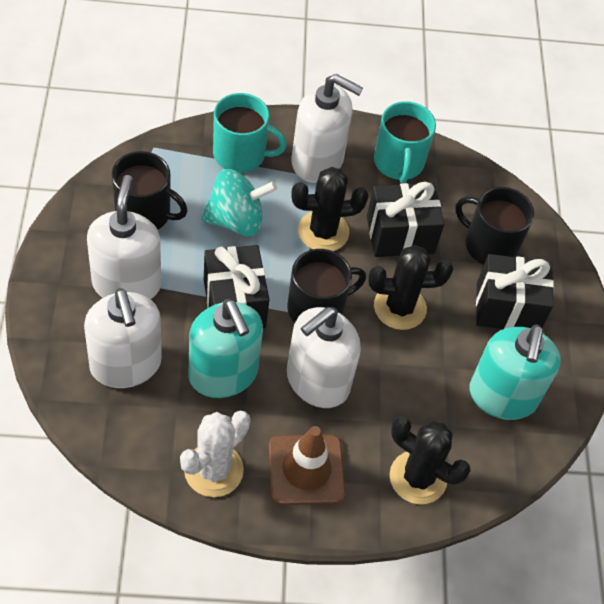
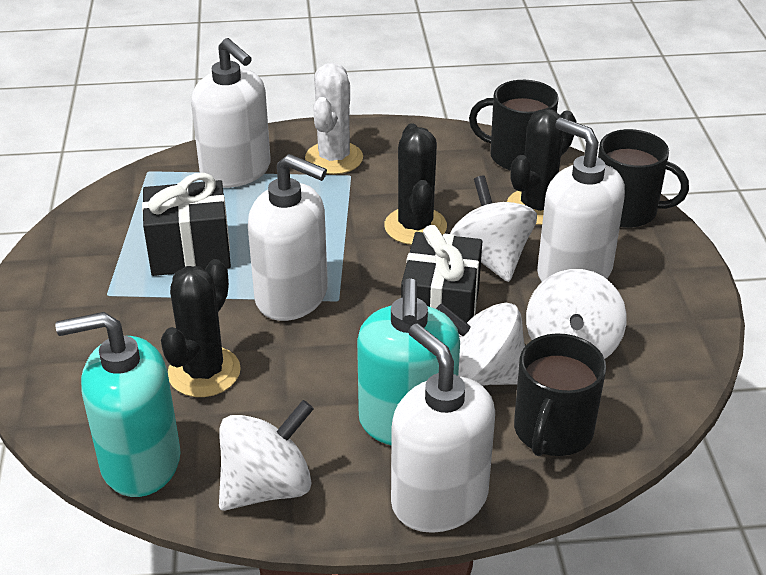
black gift: [204,245,270,328] [367,182,444,257] [476,254,554,329] = 3 -> [142,173,231,276] [401,225,482,323] = 2
brown traffic cone: [269,426,346,505] = 1 -> none = 0
turquoise mug: [213,93,287,173] [374,101,436,183] = 2 -> none = 0
turquoise spinning top: [201,169,277,236] = 1 -> none = 0
white spinning top: none = 0 -> [219,400,314,511] [436,303,525,386] [450,176,537,282] [526,269,627,359] = 4

